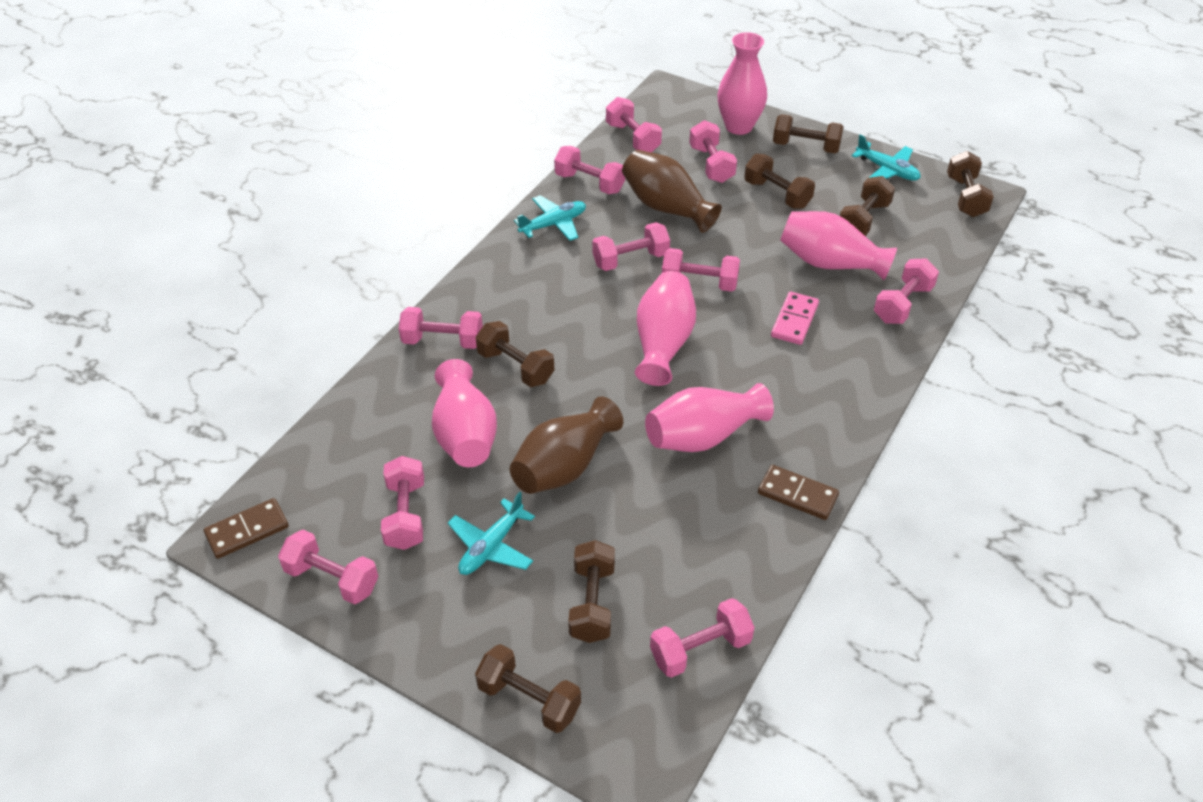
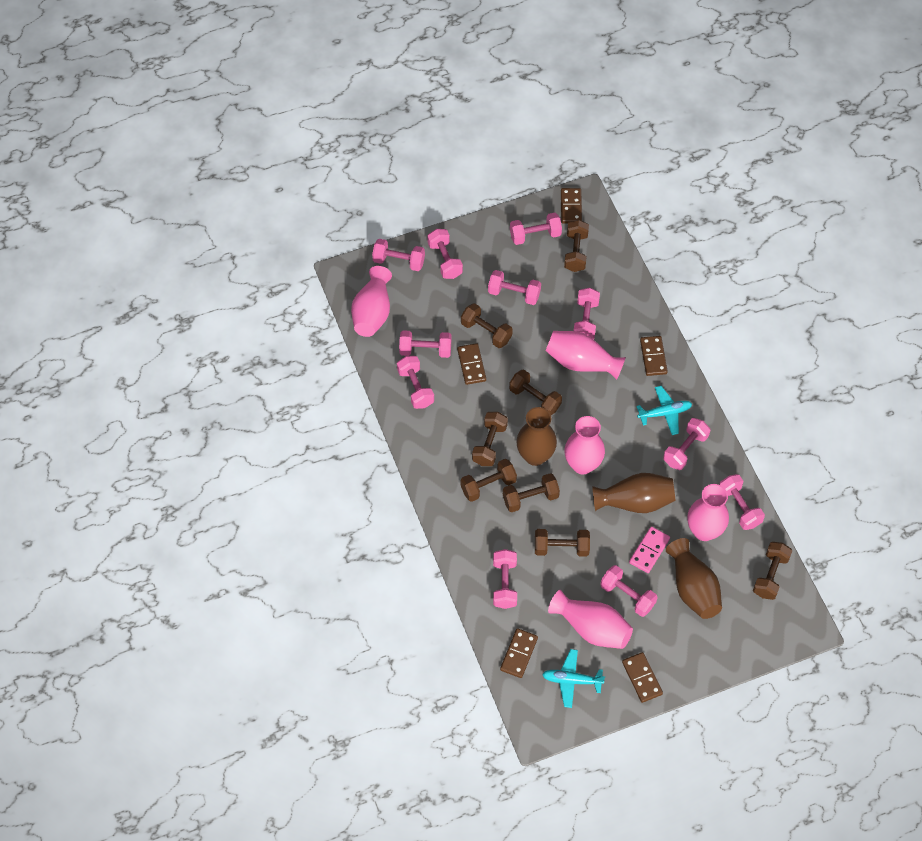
brown domino: [204,498,289,559] [758,465,839,520] = 2 -> [457,343,486,385] [500,628,538,678] [561,188,582,224] [622,652,663,703] [640,336,668,376] = 5
brown dumbbell: [475,644,581,733] [476,321,554,387] [568,540,615,643] [744,154,815,209] [773,114,844,153] [840,176,895,236] [947,151,994,217] = 7 -> [461,303,513,348] [461,459,517,502] [472,412,508,466] [503,473,560,512] [509,369,562,415] [535,529,590,557] [564,220,589,272] [753,542,792,600] = 8
brown vase: [510,396,623,494] [622,150,722,233] = 2 -> [516,407,557,466] [592,473,676,513] [666,538,722,619] = 3
pink dumbbell: [278,530,378,605] [381,456,424,550] [399,307,483,349] [554,146,625,194] [592,222,670,271] [606,97,662,152] [650,598,755,678] [662,248,740,292] [689,120,737,183] [874,258,939,324] = 10 -> [372,239,425,271] [397,356,434,409] [399,330,451,358] [427,229,463,279] [488,270,541,305] [493,549,517,609] [510,213,562,245] [574,288,600,339] [600,565,658,617] [663,418,710,470] [719,474,765,530] = 11
turquoise plane: [448,492,535,575] [514,195,586,241] [852,135,921,181] = 3 -> [542,649,605,708] [636,386,692,435] = 2

